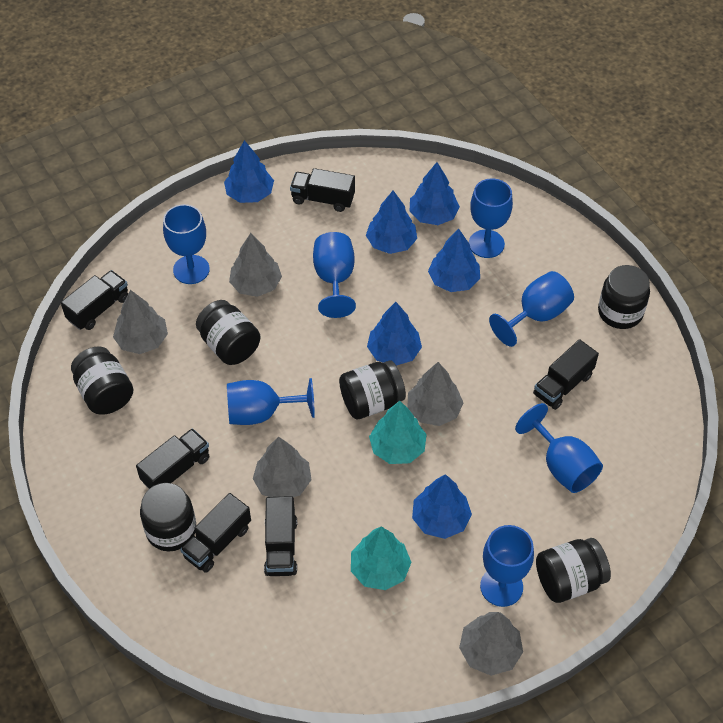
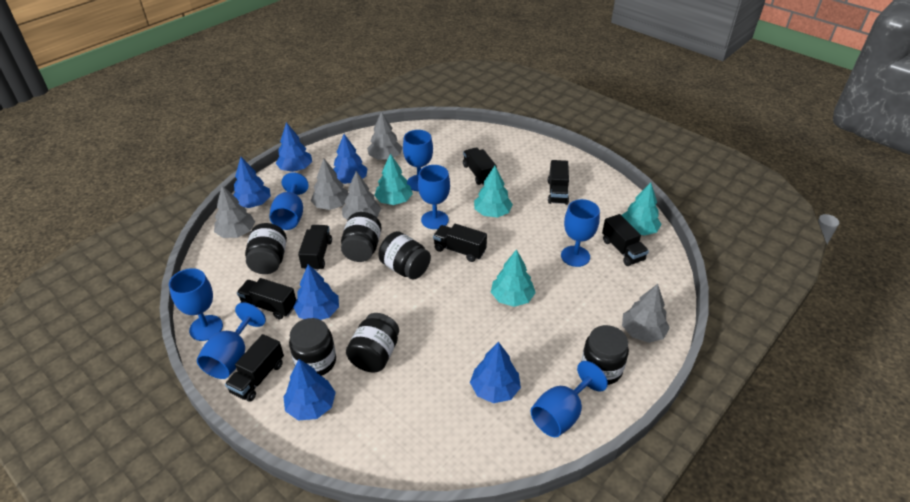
black truck: [61,270,128,330] [136,428,210,489] [180,493,251,573] [264,496,297,576] [290,168,355,212] [533,339,599,410] = 6 -> [225,334,284,401] [237,278,296,319] [298,225,332,271] [433,224,487,262] [463,147,497,185] [548,160,569,205] [602,214,649,266] = 7
turquoise tree: [351,526,411,590] [369,401,427,464] = 2 -> [374,154,413,205] [474,166,513,217] [491,249,536,307] [622,182,662,236] = 4

